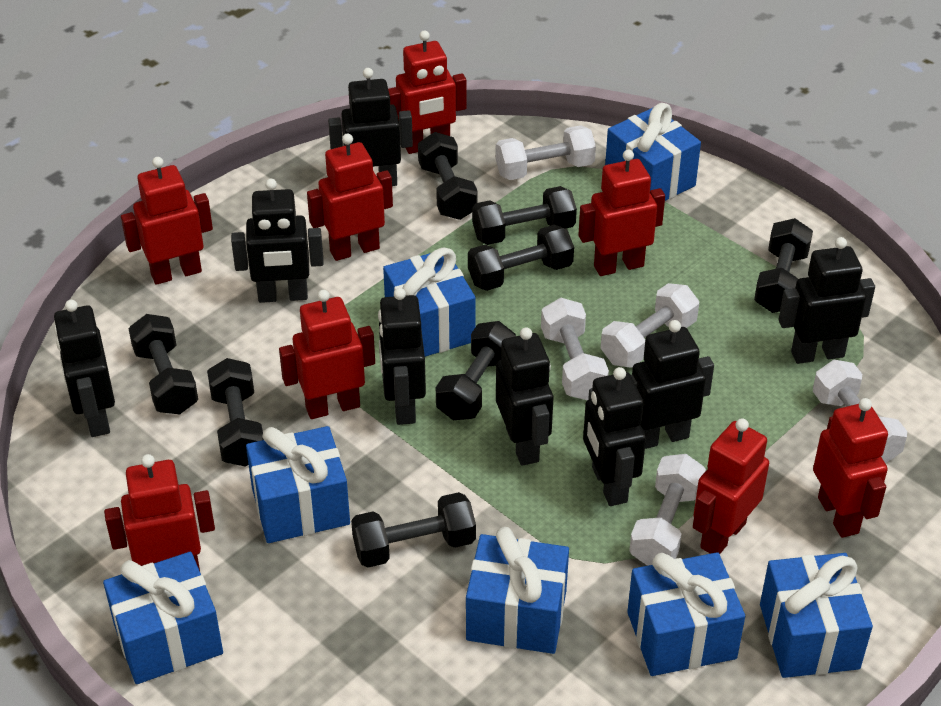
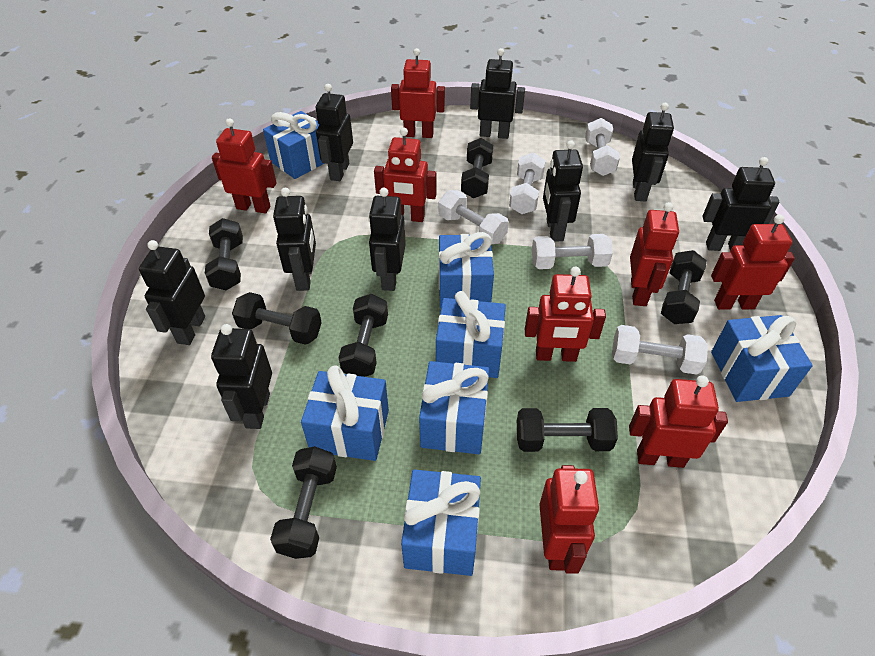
black dumbbell: [128,314,198,414] [207,358,264,467] [351,492,476,568] [418,132,478,220] [436,321,516,420] [468,225,574,291] [472,186,577,245] [754,218,813,313] = 8 -> [205,218,243,290] [232,292,322,345] [270,446,337,559] [338,294,388,377] [461,138,493,198] [517,408,618,452] [661,250,707,324] = 7
black robot: [54,300,115,437] [231,179,324,303] [328,68,413,186] [378,288,426,425] [496,327,553,466] [583,367,646,506] [631,320,714,449] [779,237,875,364] = 8 -> [139,240,205,345] [211,324,272,429] [273,188,316,291] [316,84,353,181] [368,188,406,291] [470,48,525,139] [543,140,583,242] [632,103,674,202] [702,157,780,251] = 9

